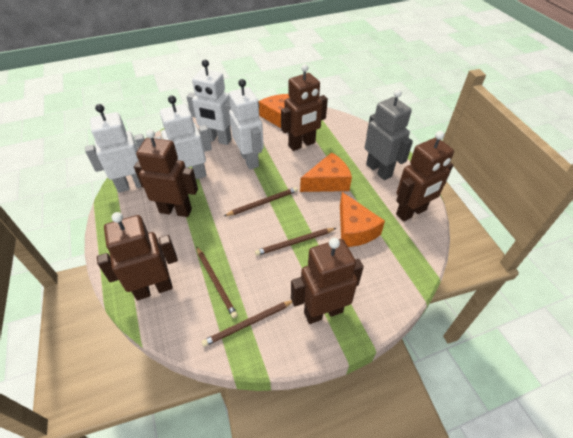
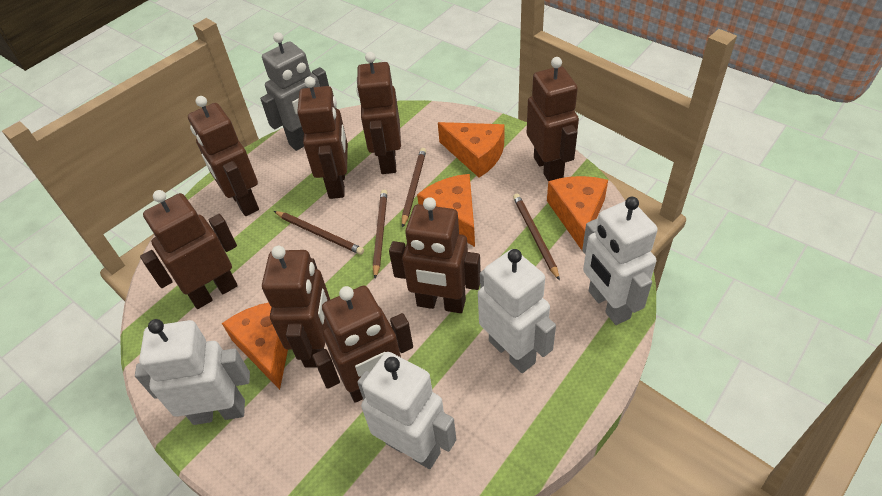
brown robot: [97,212,178,301] [134,129,198,217] [281,64,328,151] [291,237,364,324] [396,131,454,222] = 5 -> [140,190,238,309] [188,96,259,216] [262,246,330,368] [297,77,348,199] [313,286,413,403] [356,52,401,174] [389,197,481,313] [527,57,579,181] = 8
orange cheese: [258,94,290,128] [300,152,352,192] [340,192,385,247] = 3 -> [222,303,288,390] [417,174,475,247] [438,122,504,177] [547,176,608,250] = 4

